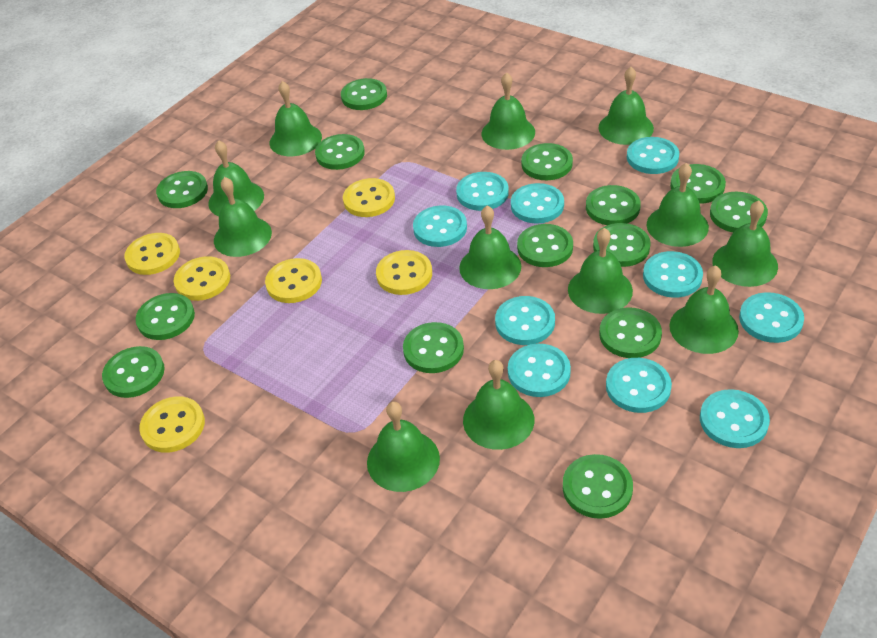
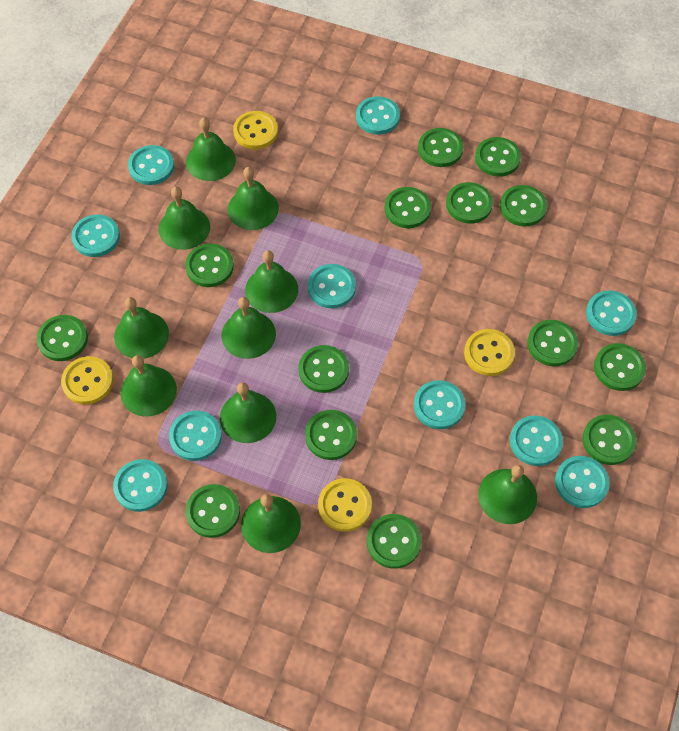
green bell: [208,140,264,216] [214,177,272,257] [270,81,322,156] [367,401,440,492] [459,206,521,289] [463,360,534,450] [482,72,535,150] [568,228,633,314] [599,67,654,145] [647,163,709,247] [669,265,739,354] [712,201,778,287] = 12 -> [114,297,169,359] [121,355,177,417] [159,187,210,250] [186,117,236,181] [220,382,276,443] [221,297,276,359] [228,167,279,230] [241,494,301,553] [245,250,298,313] [478,465,537,524] = 10
yellow button: [124,233,180,275] [139,397,205,453] [174,256,230,301] [265,258,322,303] [343,178,395,217] [376,250,432,295] = 6 -> [61,356,114,404] [233,111,278,149] [318,478,372,532] [464,329,515,376] = 4

